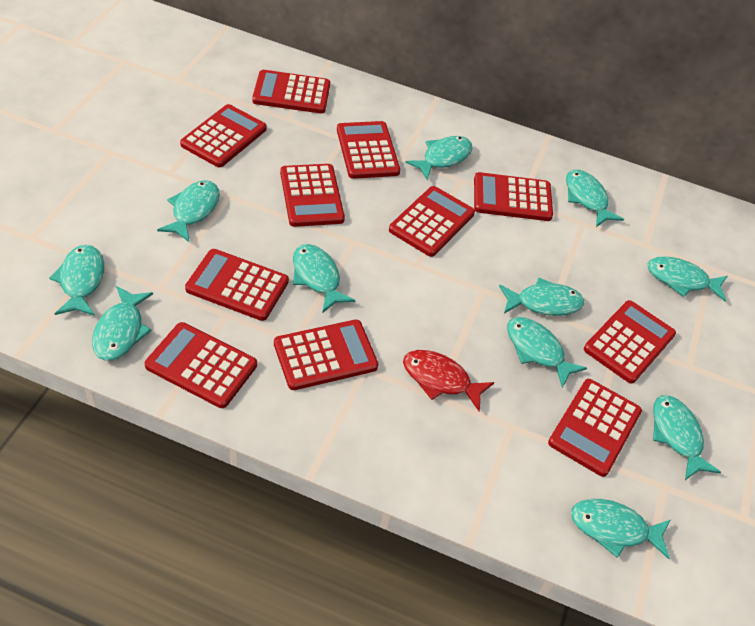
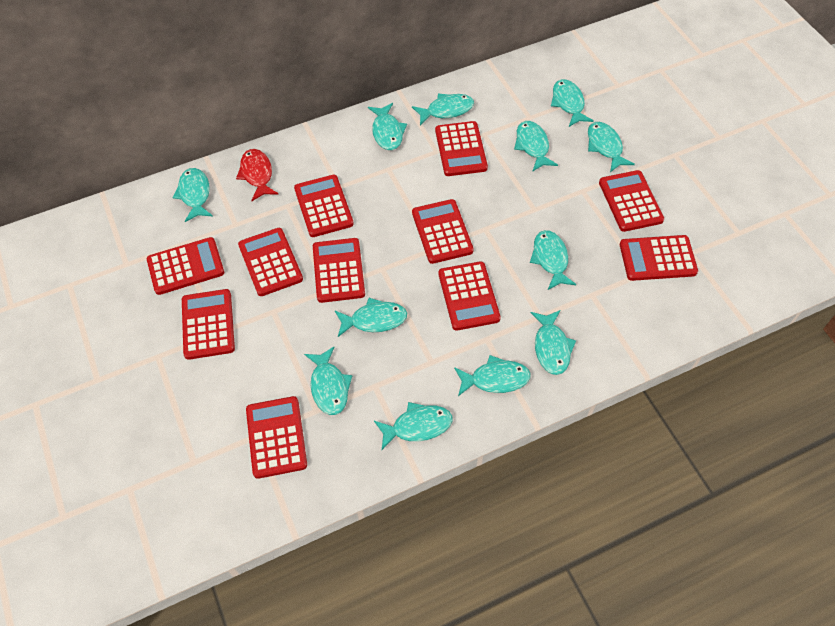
turquoise fish: [49,245,104,316] [92,286,153,361] [157,180,220,242] [293,244,356,313] [405,136,473,180] [499,277,584,316] [507,317,587,388] [566,170,624,227] [571,499,670,559] [647,256,728,301] [653,395,721,480] = 11 -> [172,168,213,222] [304,347,352,415] [335,298,407,337] [368,103,407,150] [374,402,453,450] [412,94,474,125] [454,355,531,396] [514,121,558,172] [530,230,577,290] [531,310,576,375] [551,79,593,127] [588,122,635,172] = 12

